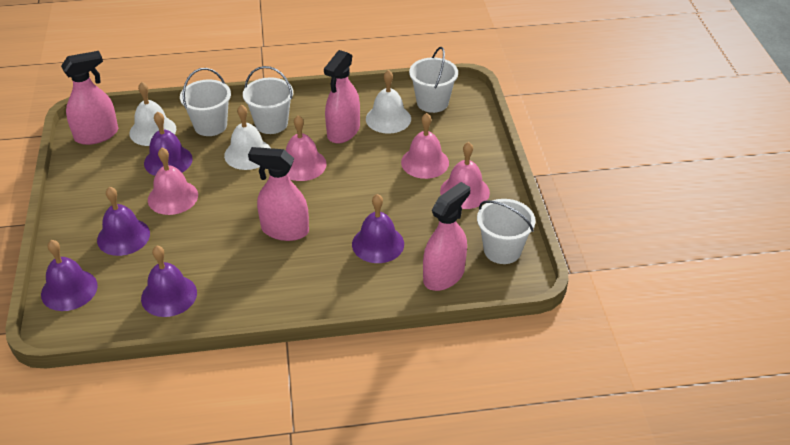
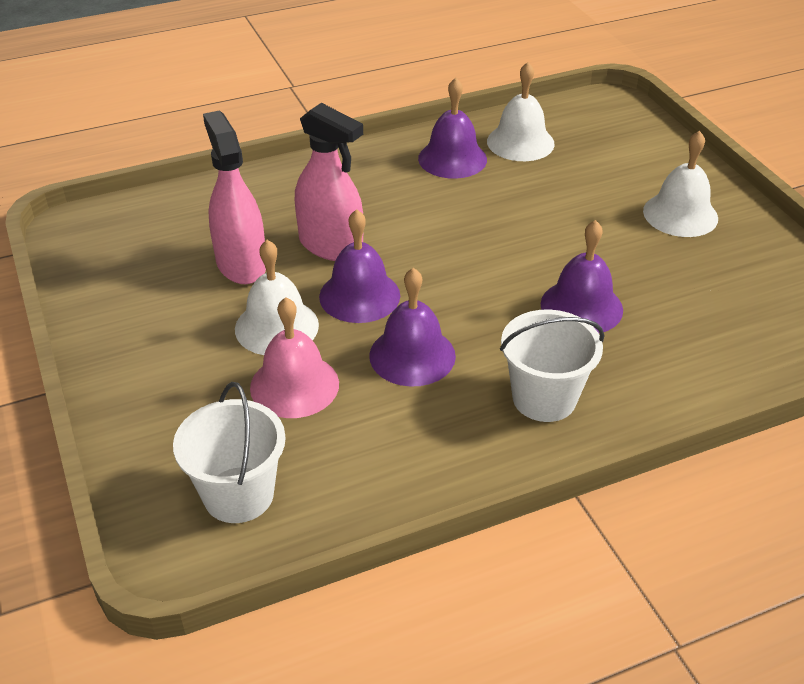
pink bell: [148,148,198,215] [286,115,327,181] [401,113,449,179] [440,142,490,209] = 4 -> [250,297,339,418] = 1
pink spray bottle: [61,51,118,145] [248,147,309,241] [324,50,360,143] [423,182,470,291] = 4 -> [203,110,266,284] [295,103,363,261] = 2
purple bell: [41,240,98,311] [97,187,150,256] [141,246,197,317] [144,111,193,176] [352,194,404,263] = 5 -> [319,209,400,323] [369,268,456,387] [418,78,487,179] [541,220,623,334] = 4
white bucket: [180,68,231,136] [243,66,293,134] [409,47,458,113] [477,199,535,264] = 4 -> [173,382,286,523] [500,310,605,422] = 2

